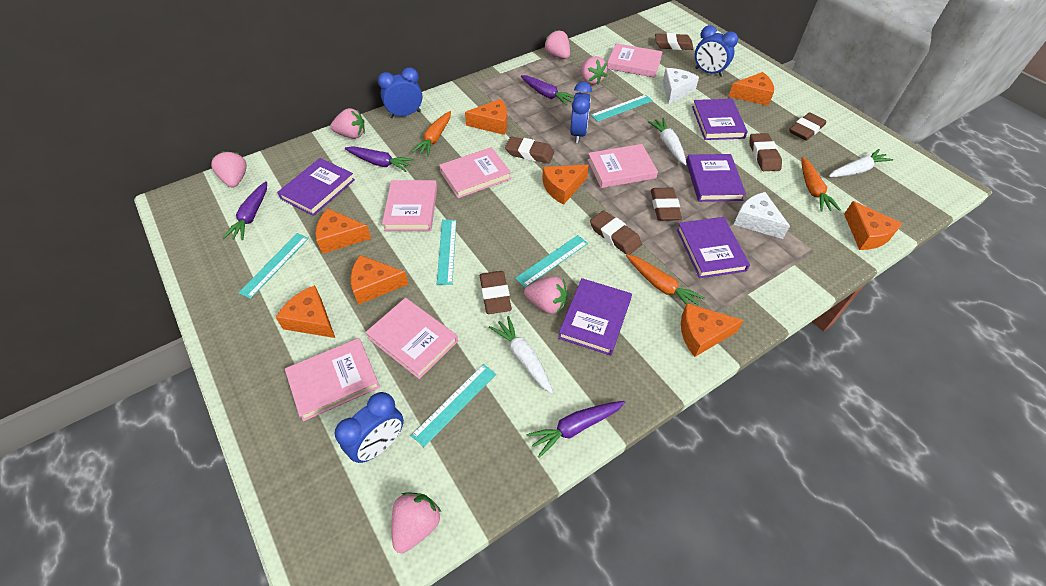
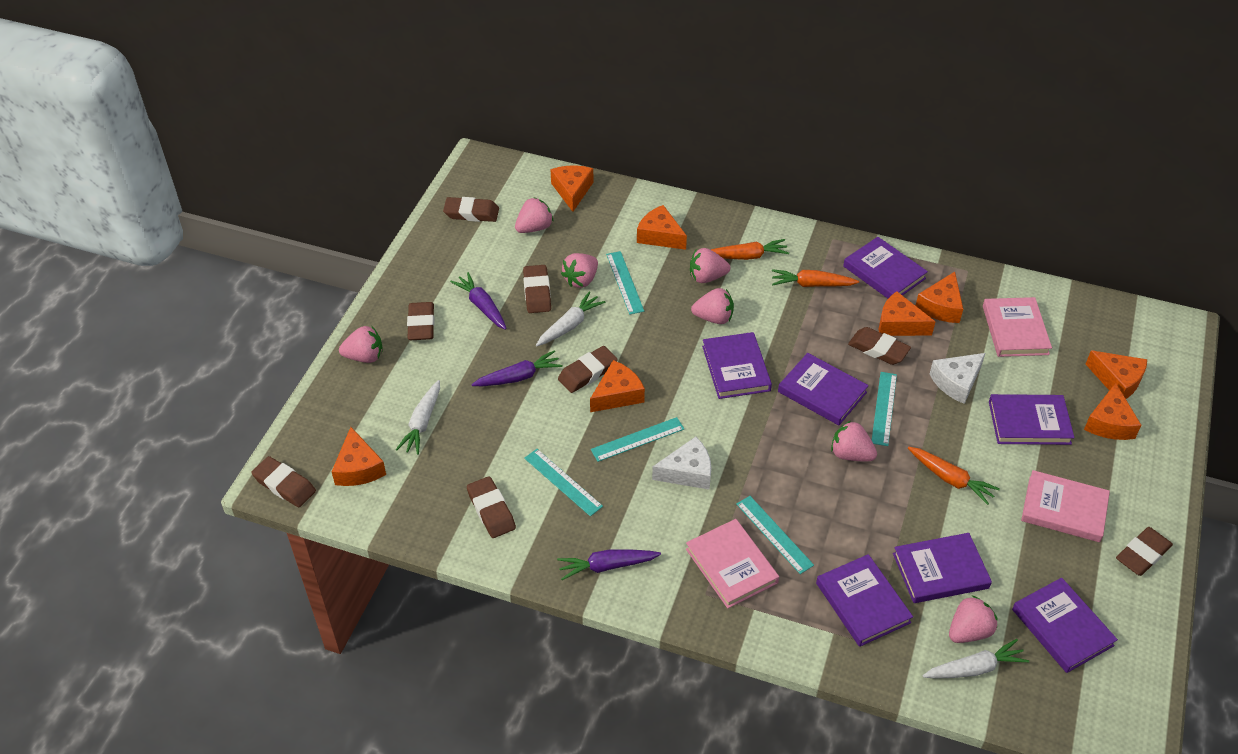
blue clock: [335,392,404,463] [378,67,422,118] [570,82,592,143] [695,25,738,77] = 4 -> none = 0
brown eraser: [480,271,512,314] [505,136,554,163] [590,210,642,255] [651,188,682,221] [655,33,693,50] [749,133,782,171] [789,112,826,141] = 7 -> [251,456,316,507] [407,302,435,340] [443,197,499,222] [467,476,516,538] [523,265,551,313] [558,346,618,393] [848,327,911,365] [1116,527,1173,576] = 8
pink book: [285,338,380,421] [365,298,458,379] [382,180,437,231] [439,147,511,198] [587,144,658,188] [607,43,663,78] = 6 -> [686,519,779,609] [983,297,1052,357] [1021,470,1110,542] = 3
pink strawberry: [211,151,247,188] [330,108,365,139] [391,492,441,553] [524,276,567,314] [544,30,570,59] [581,56,607,85] = 6 -> [339,326,382,363] [515,197,553,233] [561,253,598,288] [690,248,730,283] [691,288,734,324] [831,421,877,461] [949,595,998,643] = 7
purple book: [277,158,355,216] [558,278,632,356] [677,217,750,278] [686,154,746,202] [692,99,748,140] = 5 -> [702,332,772,399] [778,353,869,425] [816,554,913,647] [843,237,928,298] [893,533,992,603] [989,394,1075,445] [1012,578,1118,673] = 7
purple carrot: [223,181,267,240] [345,146,414,172] [521,75,574,106] [526,401,625,458] = 4 -> [450,272,507,330] [471,350,563,386] [557,550,661,580] = 3

